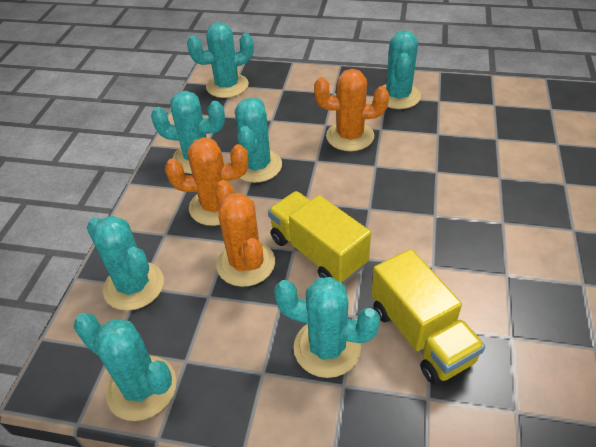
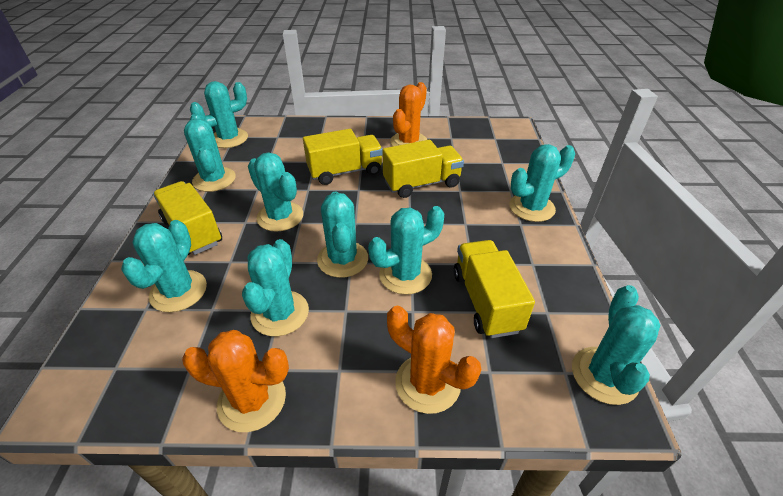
turquoise cactus: [73,313,176,421] [87,216,164,311] [151,91,225,174] [187,22,254,98] [235,98,282,183] [274,277,380,378] [383,30,421,109] = 7 -> [121,220,207,312] [184,114,236,192] [190,81,248,148] [242,239,309,336] [248,153,303,232] [317,192,368,278] [368,206,444,295] [509,144,575,222] [572,285,660,405] = 9
yellow truck: [268,191,371,284] [371,249,485,384] = 2 -> [153,181,222,255] [303,129,383,185] [383,140,464,198] [454,240,535,338] = 4

